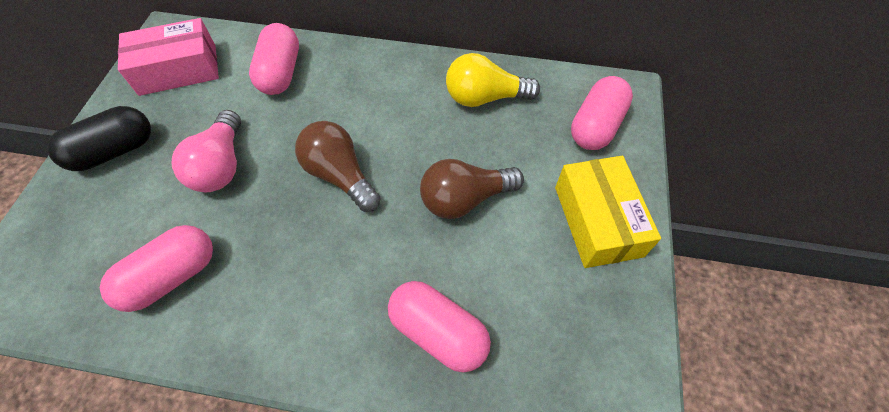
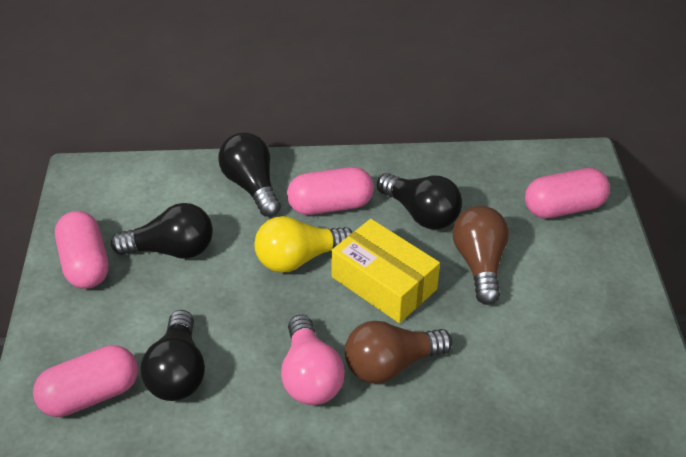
black capsule: [47,106,151,171] = 1 -> none = 0
black light bulb: none = 0 -> [111,203,213,259] [141,310,205,401] [218,132,281,217] [377,173,462,229] = 4
pink box: [118,18,219,96] = 1 -> none = 0

